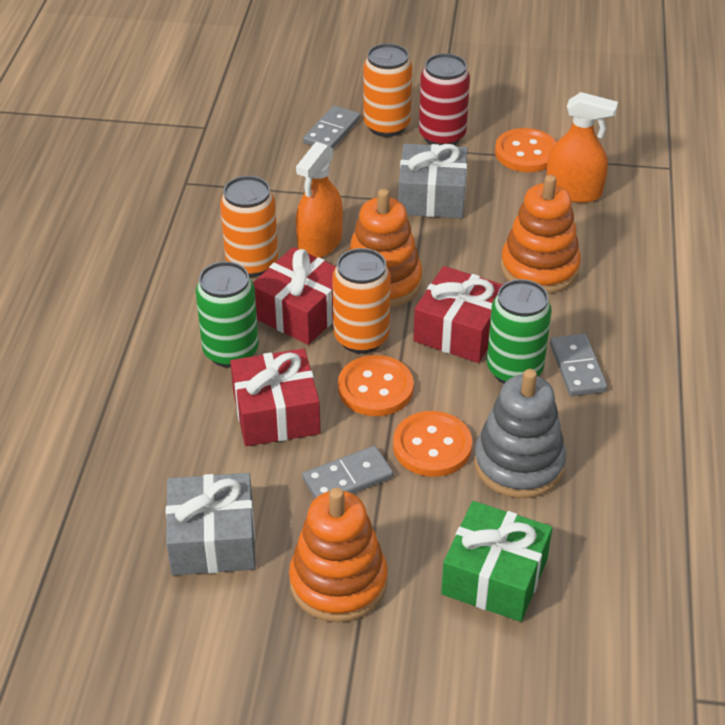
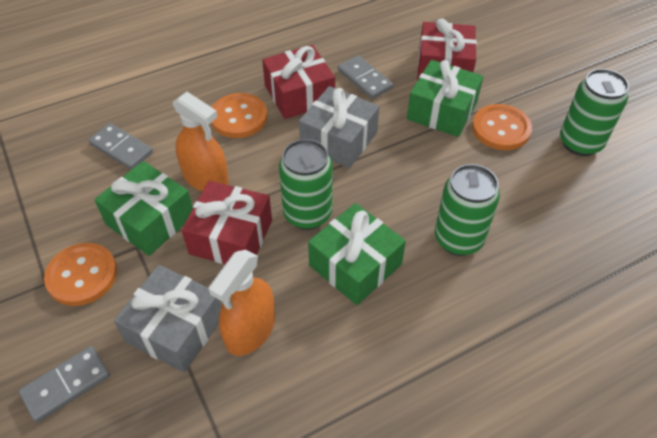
green can: [196,261,259,368] [487,279,552,384] = 2 -> [279,139,333,230] [435,164,500,256] [560,69,629,156] = 3
green gift: [441,501,552,622] = 1 -> [94,161,193,256] [308,203,406,305] [407,60,484,137] = 3
grey stacking toy: [474,369,566,498] = 1 -> none = 0
orange can: [220,176,278,277] [332,248,391,354] [364,43,412,137] = 3 -> none = 0
orange stacking toy: [289,488,387,622] [348,189,422,308] [500,175,581,294] = 3 -> none = 0
red can: [419,53,470,145] = 1 -> none = 0

